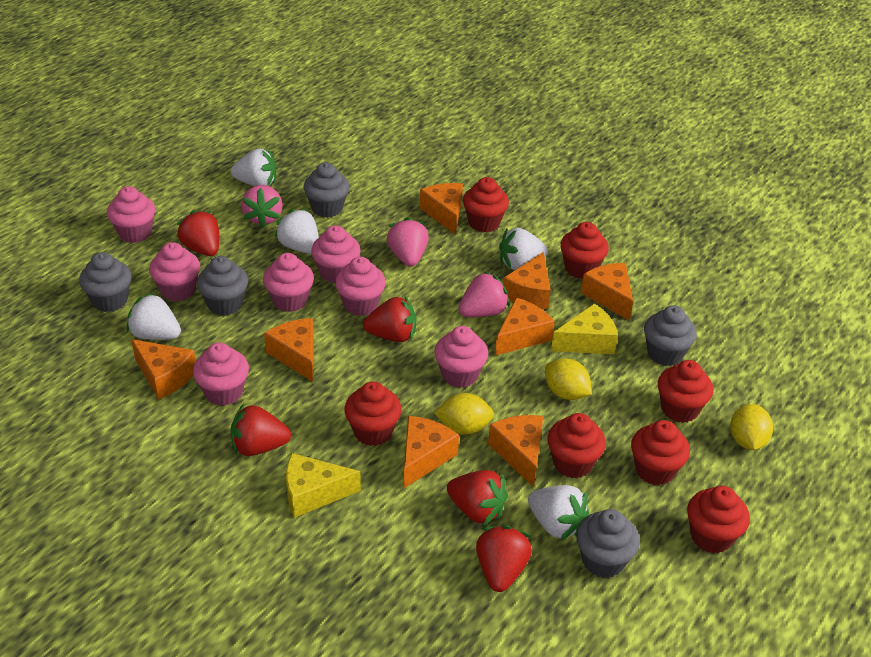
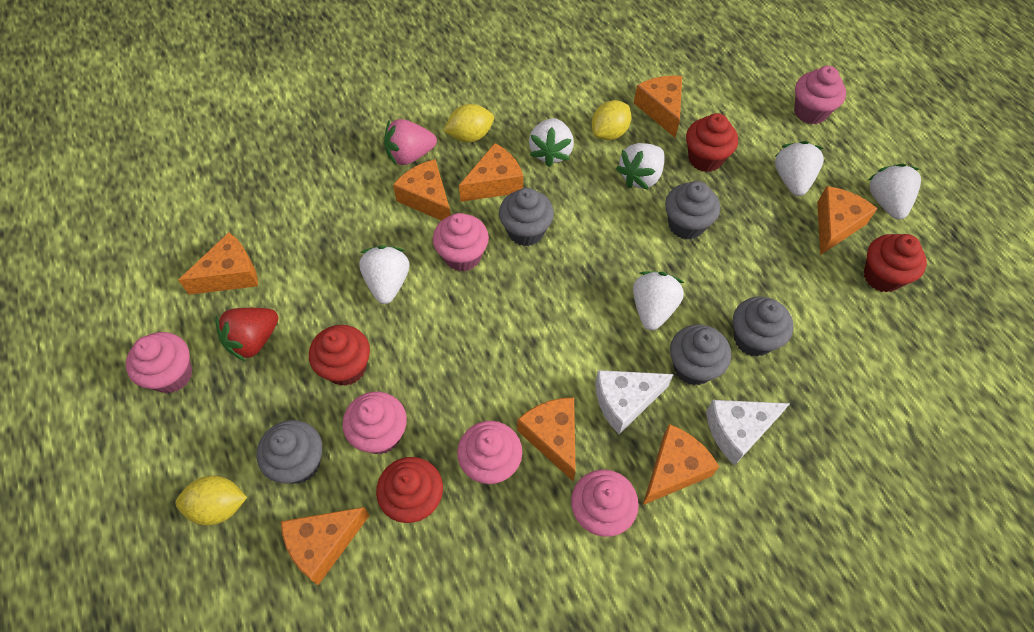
pink cupcake: [107,186,155,243] [149,242,200,301] [193,343,249,406] [263,253,314,312] [311,225,361,283] [335,257,386,316] [434,326,488,388] = 7 -> [126,332,192,393] [343,392,407,454] [433,213,489,272] [457,421,522,484] [571,470,639,537] [794,66,846,124] = 6
pink strawberry: [241,185,283,227] [387,217,429,267] [458,271,510,317] = 3 -> [384,119,437,166] = 1
red cupcake: [344,381,402,446] [463,177,509,232] [547,413,606,478] [560,222,609,279] [631,420,690,485] [658,360,713,423] [687,486,750,554] = 7 -> [309,325,370,386] [376,457,443,523] [686,113,738,172] [864,234,927,293] = 4
red strawberry: [177,210,219,256] [230,404,291,456] [363,296,416,342] [447,470,508,525] [476,525,532,592] = 5 -> [215,308,278,362] = 1
white cheese: none = 0 -> [595,370,674,434] [706,400,790,465] = 2
white strawberry: [126,293,181,340] [231,148,276,186] [275,209,319,254] [499,228,548,270] [528,485,589,541] = 5 -> [359,245,409,304] [529,118,574,167] [616,143,665,190] [633,271,684,331] [775,141,824,196] [867,164,921,220] = 6
yellow cheese: [286,453,361,518] [551,303,618,354] = 2 -> none = 0

